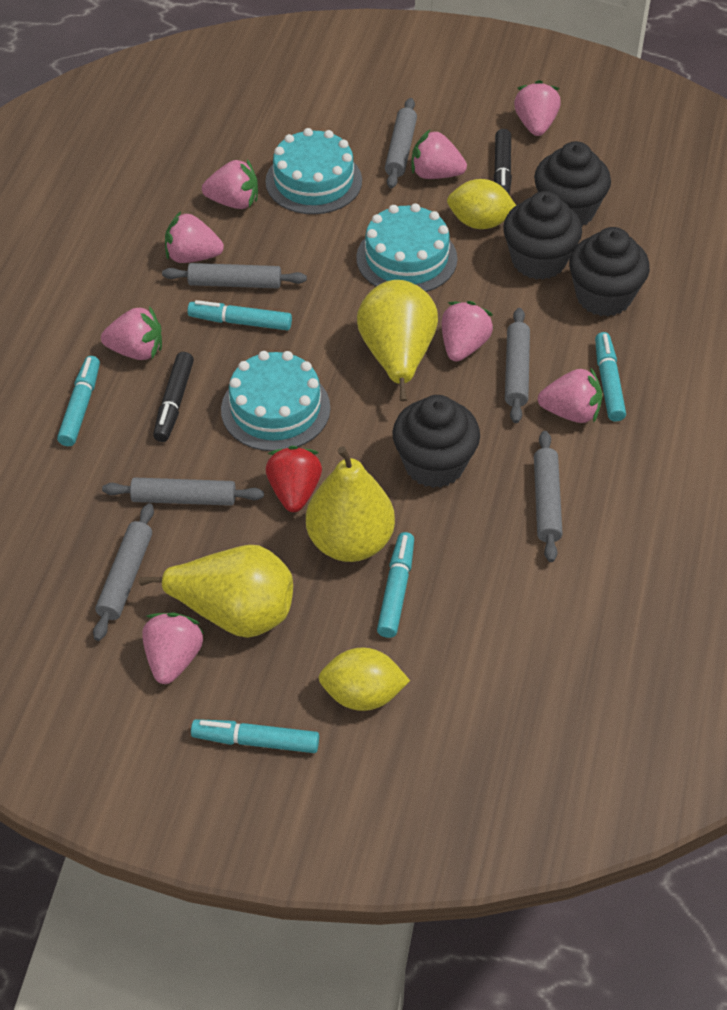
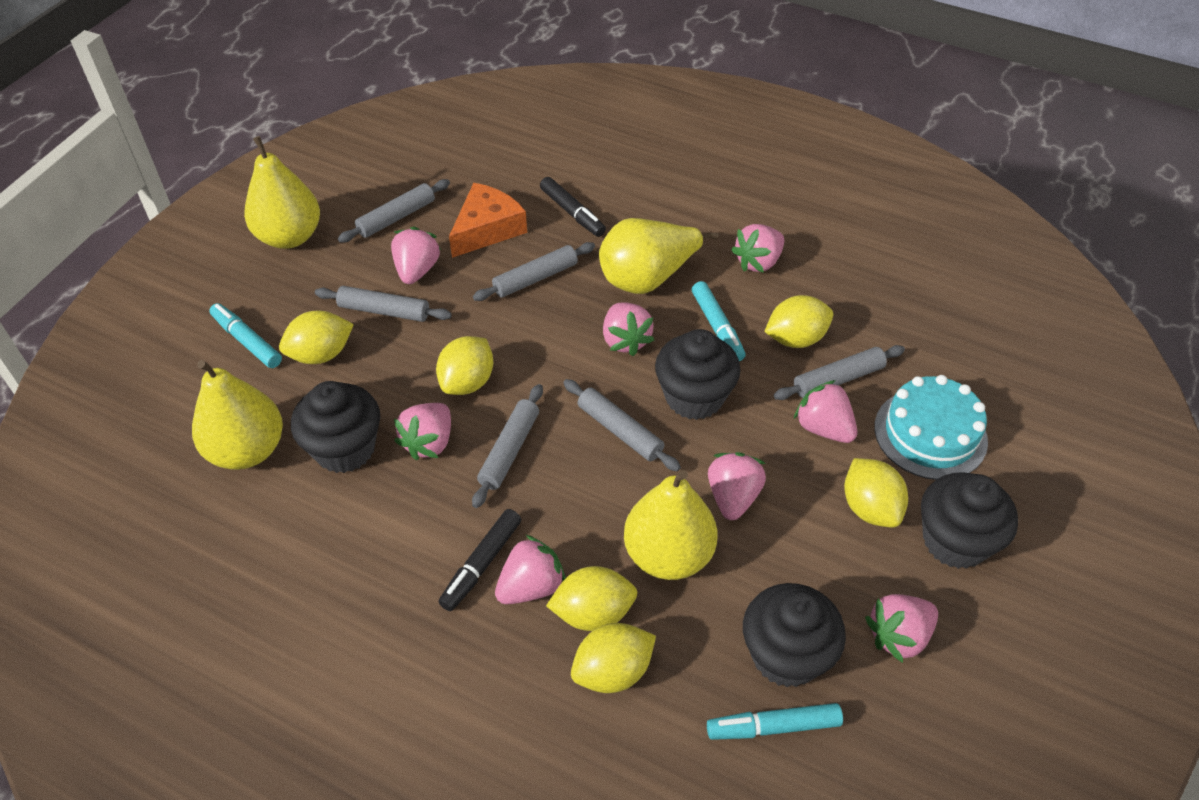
orange cheese: none = 0 -> [449,183,527,258] = 1
red strawberry: [266,446,322,512] = 1 -> none = 0
turquoise cake: [221,351,330,451] [265,128,362,214] [356,203,458,292] = 3 -> [874,375,988,480] = 1
turquoise marker: [57,356,100,446] [188,300,292,331] [191,719,319,753] [377,532,414,638] [595,332,626,422] = 5 -> [209,303,282,368] [692,281,746,361] [707,703,843,740] = 3
yellow lemon: [318,648,410,711] [447,179,516,229] = 2 -> [279,311,354,364] [436,336,493,395] [546,566,638,631] [571,623,656,693] [764,295,833,348] [844,458,908,527] = 6
yellow pear: [139,545,293,638] [306,446,395,562] [357,280,438,401] = 3 -> [192,360,283,470] [244,136,320,249] [599,218,718,294] [624,470,717,580] = 4

